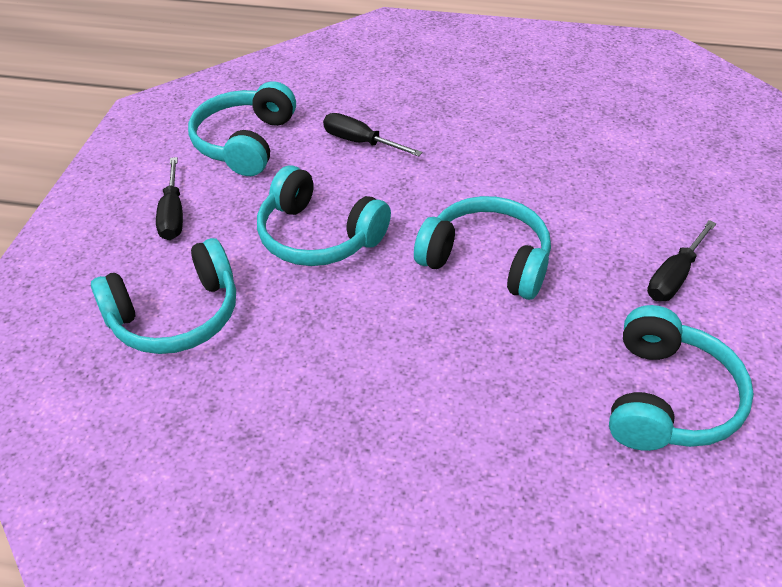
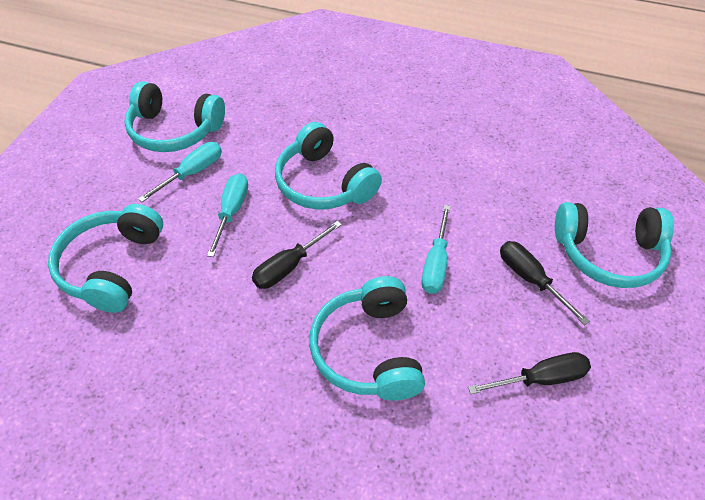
turquoise screwdriver: none = 0 -> [138,142,222,202] [207,173,248,257] [422,205,451,294] = 3

